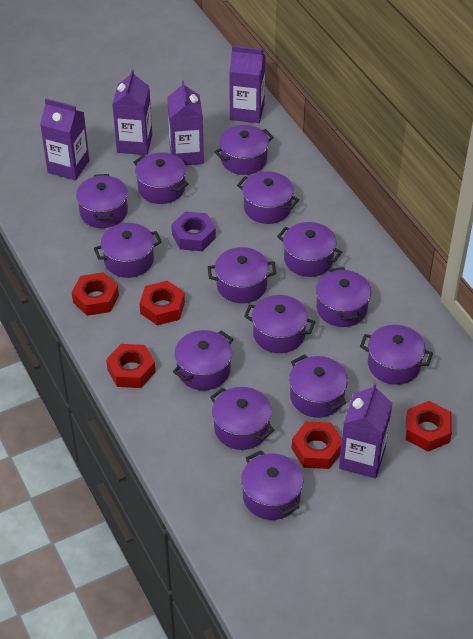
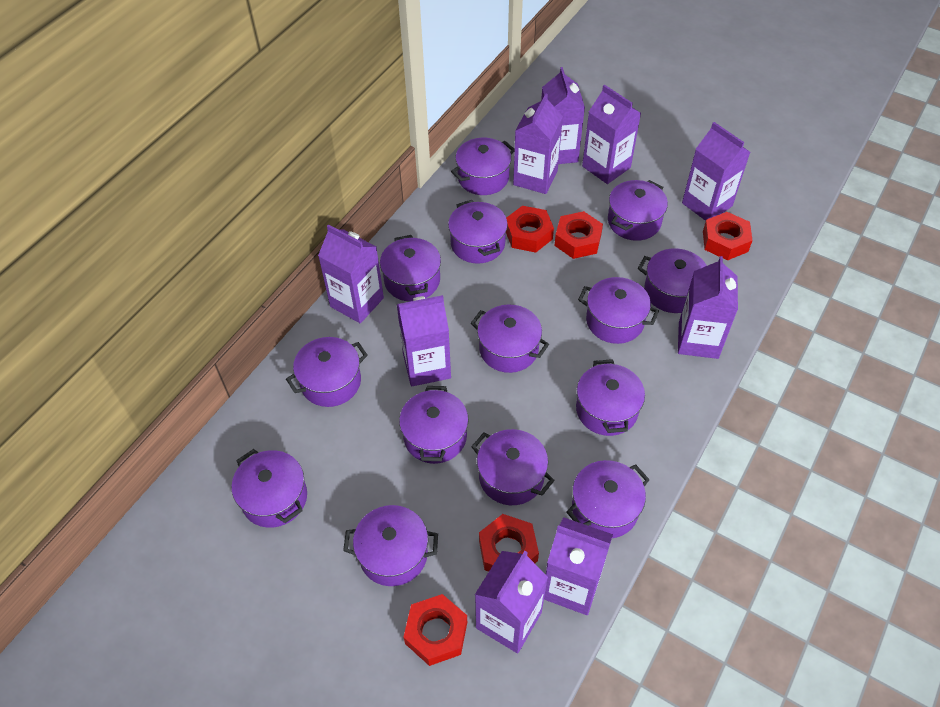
purple carton: [40,98,89,180] [112,69,152,155] [167,80,204,165] [229,46,266,123] [339,383,392,479] = 5 -> [318,224,384,323] [397,295,451,387] [475,551,548,653] [513,94,563,194] [541,67,585,164] [544,517,613,615] [582,85,641,184] [678,256,738,359] [682,122,750,221] = 9
purple nut: [171,212,216,251] = 1 -> none = 0

